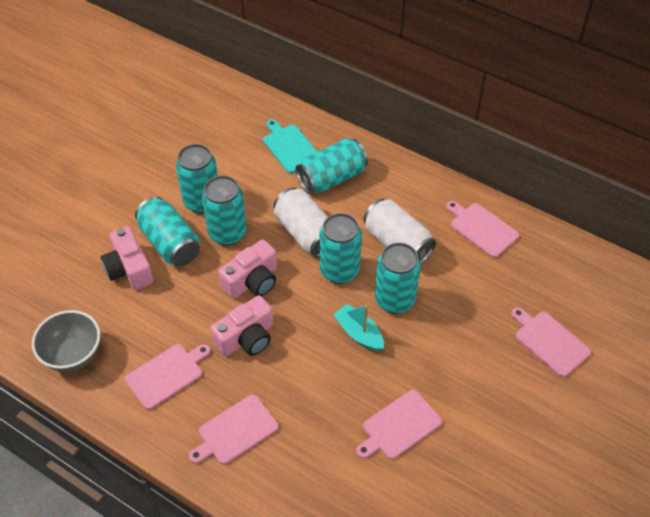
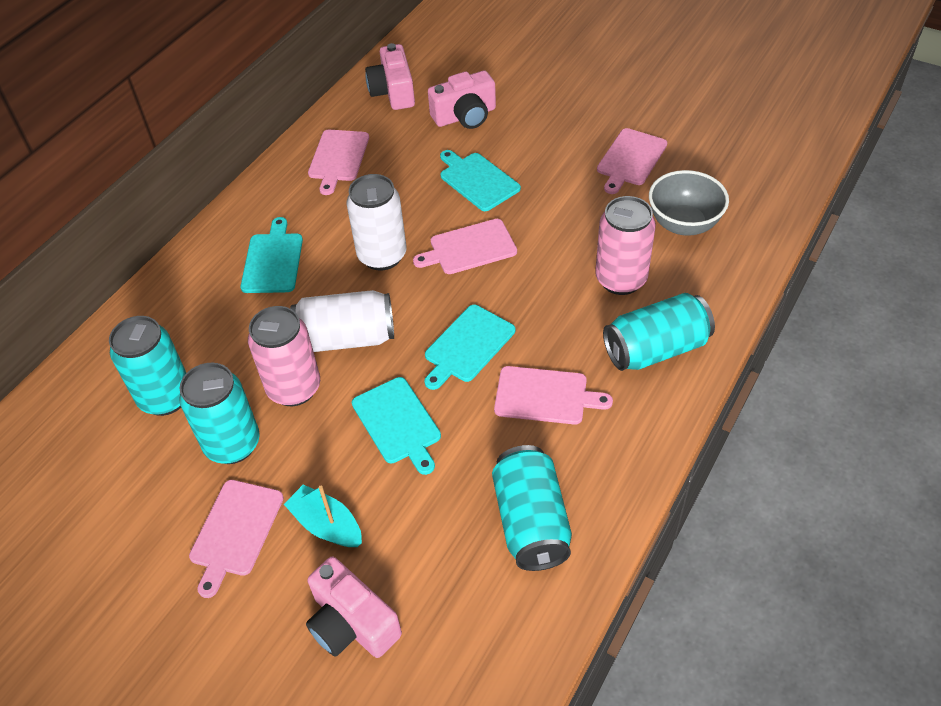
pink can: none = 0 -> [248,306,320,406] [595,196,656,295] = 2
turquoise can: [135,196,200,266] [176,144,218,214] [202,175,247,246] [295,138,368,194] [319,213,362,284] [375,243,421,314] = 6 -> [109,316,186,416] [179,363,260,464] [492,445,572,571] [603,293,715,371] = 4
turquoise cutting board: [263,119,317,173] = 1 -> [240,217,303,293] [352,377,441,475] [424,305,515,390] [440,150,521,211] = 4

